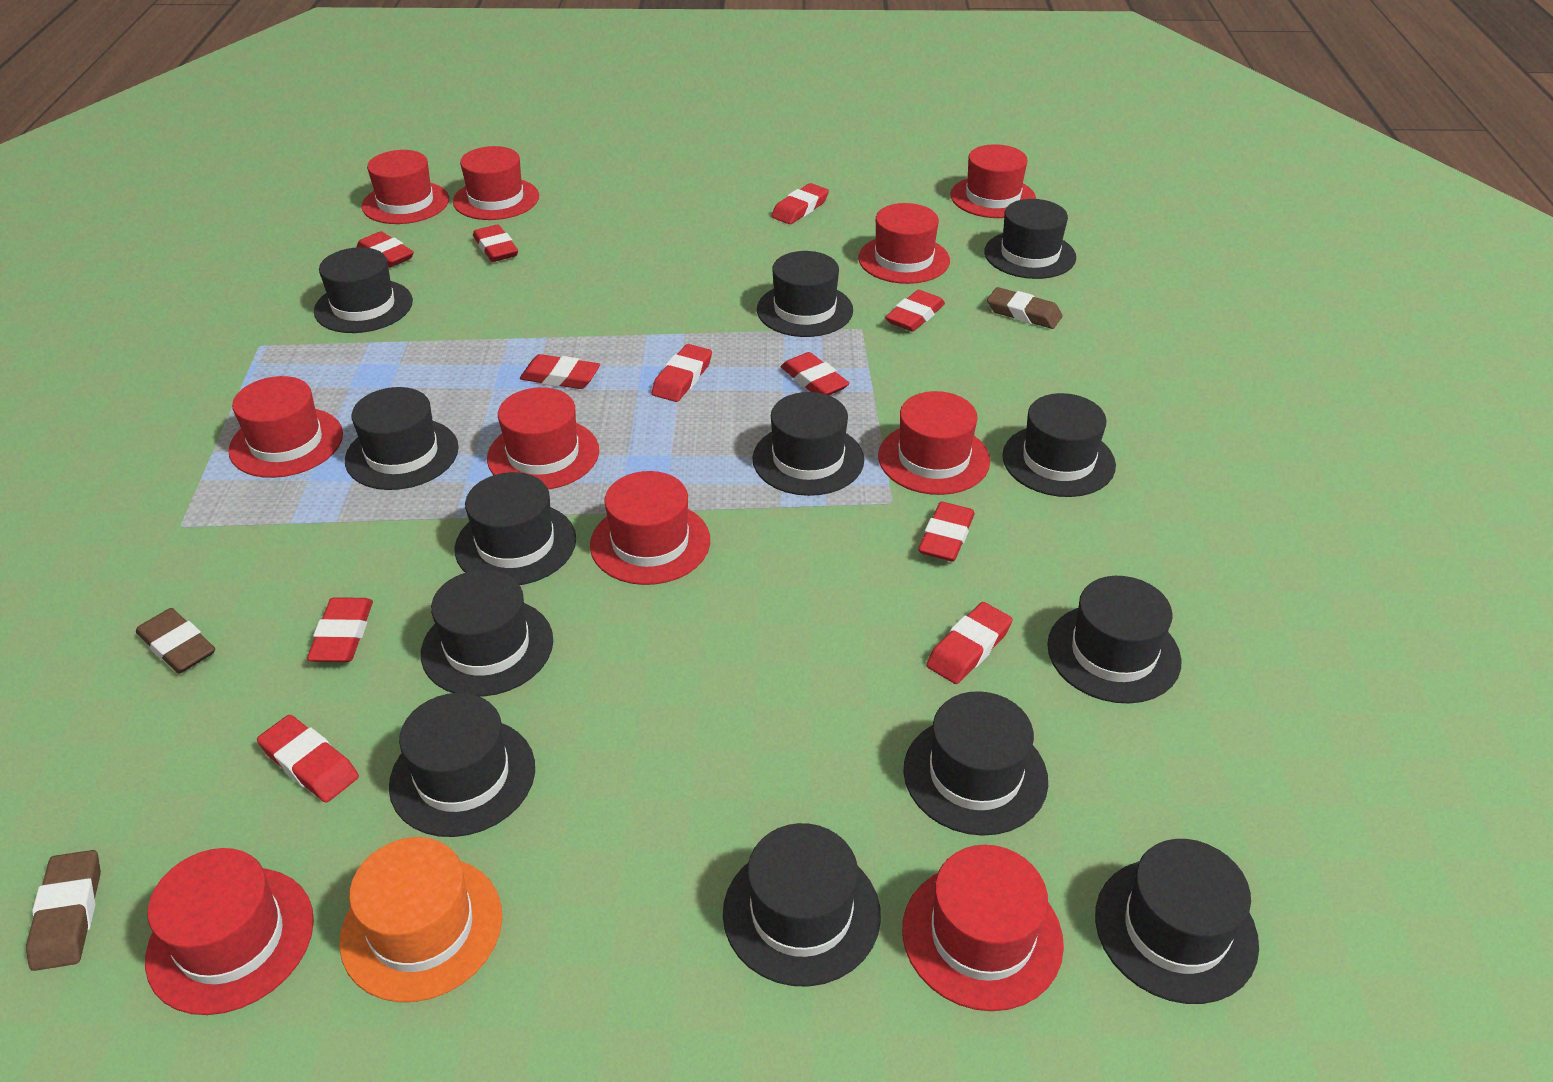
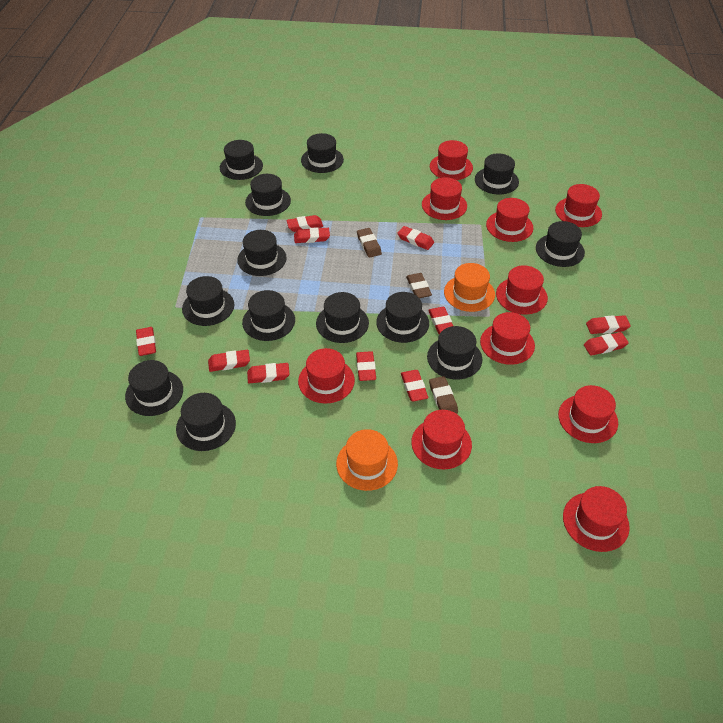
orange hat: [339,837,502,1002] = 1 -> [336,429,398,491] [444,263,495,312] = 2

